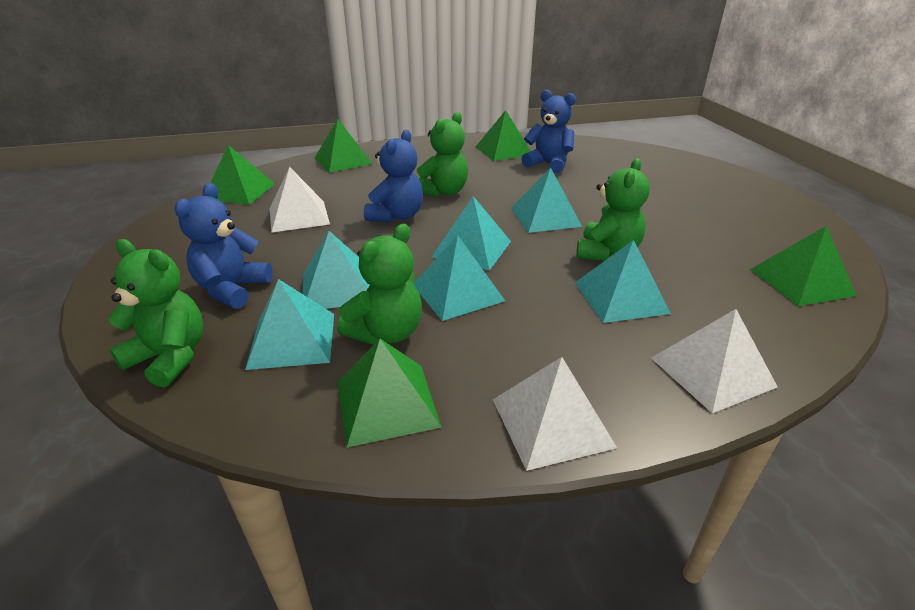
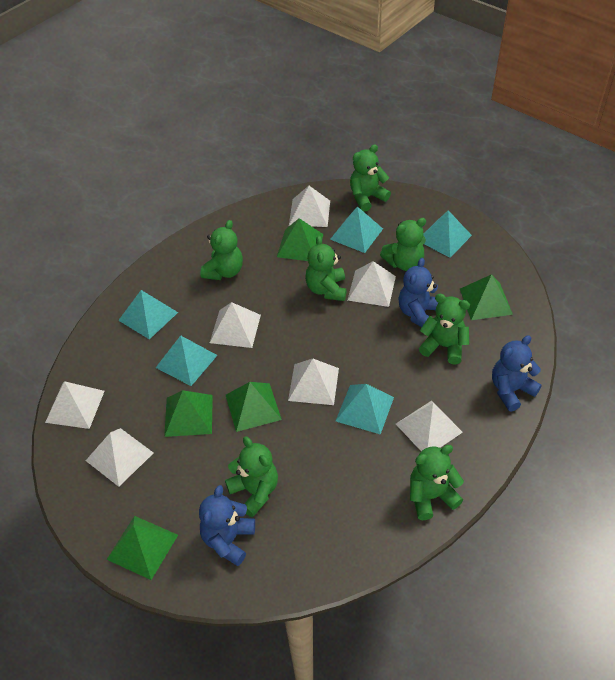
green teddy bear: [108,239,203,387] [337,224,422,344] [417,112,468,197] [576,158,650,261] = 4 -> [200,220,243,280] [225,436,278,517] [305,235,347,301] [350,144,391,212] [380,218,426,271] [410,445,464,520] [419,294,470,365] = 7
turquoise pyramid: [245,279,334,370] [303,231,370,309] [413,236,505,321] [432,196,511,270] [511,168,582,233] [575,240,671,323] = 6 -> [118,290,178,339] [156,335,217,386] [330,206,383,253] [336,384,394,435] [424,210,472,258] = 5
white pyramid: [270,167,330,233] [493,357,617,471] [651,309,778,413] = 3 -> [45,381,104,429] [86,428,153,487] [210,302,261,348] [288,359,339,405] [289,186,330,227] [348,261,396,307] [396,401,463,451] = 7

